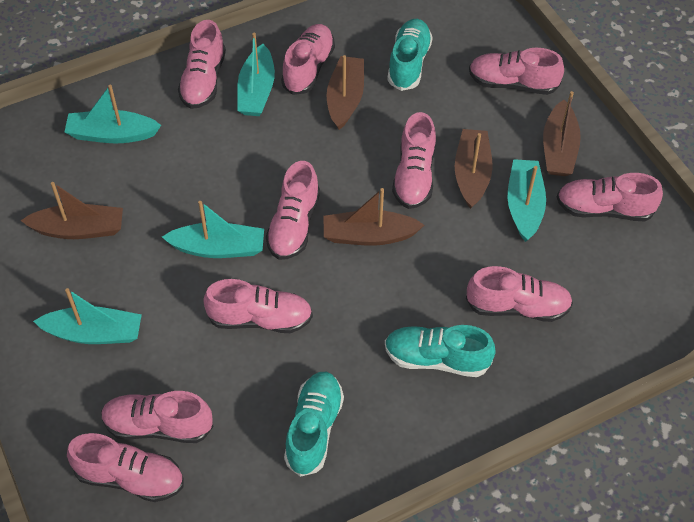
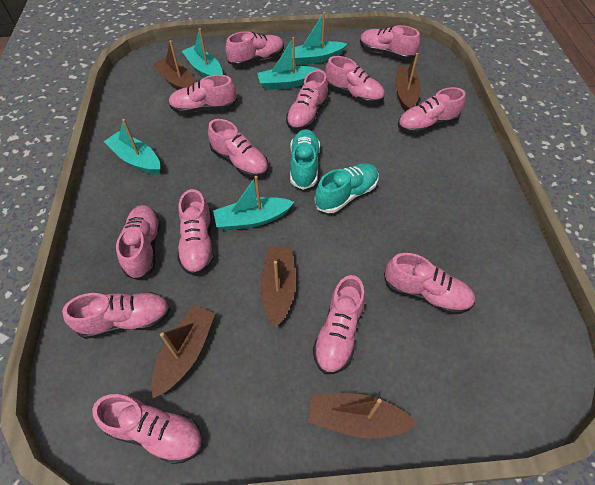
pink shoe: [67,433,184,502] [101,391,214,443] [178,20,226,109] [203,279,313,333] [266,161,320,260] [281,24,335,95] [392,112,436,209] [466,266,573,322] [469,48,564,95] [557,173,663,221] = 10 -> [62,292,170,339] [92,394,203,464] [116,205,161,280] [169,75,237,114] [177,189,214,276] [208,119,269,178] [225,31,284,66] [286,70,329,131] [313,275,365,374] [325,56,385,104] [360,25,420,60] [384,253,475,315] [398,87,465,134] = 13
turquoise shoe: [284,372,344,477] [385,325,496,377] [387,19,433,91] = 3 -> [290,129,320,190] [314,163,379,213] = 2

